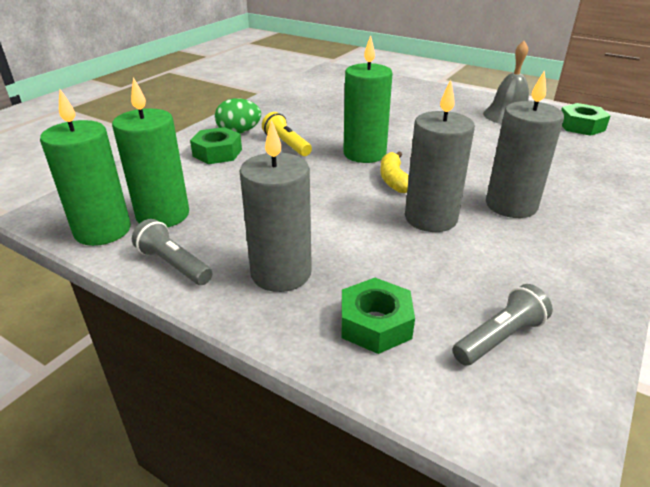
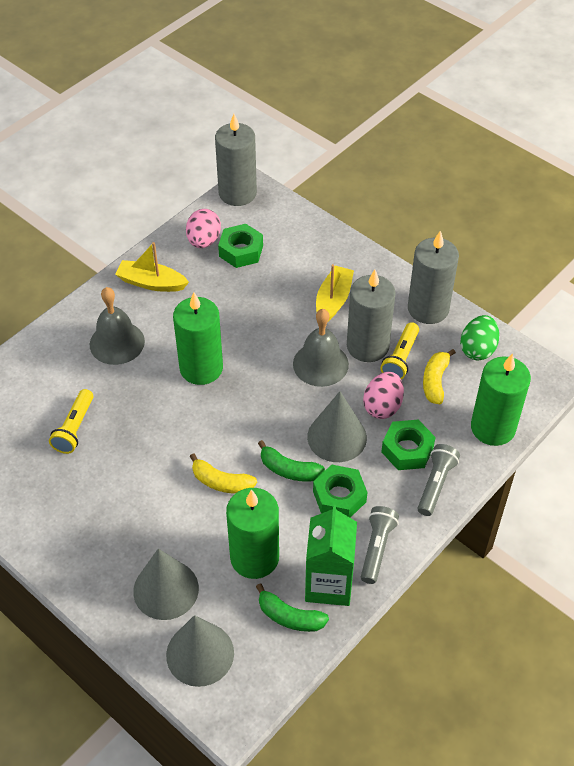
green banana: none = 0 -> [256,583,329,632] [258,440,325,482] = 2
green carton: none = 0 -> [305,505,357,606] = 1
grey bell: [483,41,529,124] = 1 -> [90,287,145,365] [293,309,349,387] = 2
grey cone: none = 0 -> [133,548,199,620] [166,615,234,687] [307,391,367,462] = 3
pink egg: none = 0 -> [186,209,221,248] [363,372,404,419] = 2
yellow banana: [380,151,409,193] = 1 -> [190,453,257,494] [423,349,456,404] = 2
yellow boat: none = 0 -> [115,242,189,292] [316,264,354,322] = 2
yellow flashlight: [262,112,312,156] = 1 -> [49,389,93,454] [381,322,419,380] = 2

